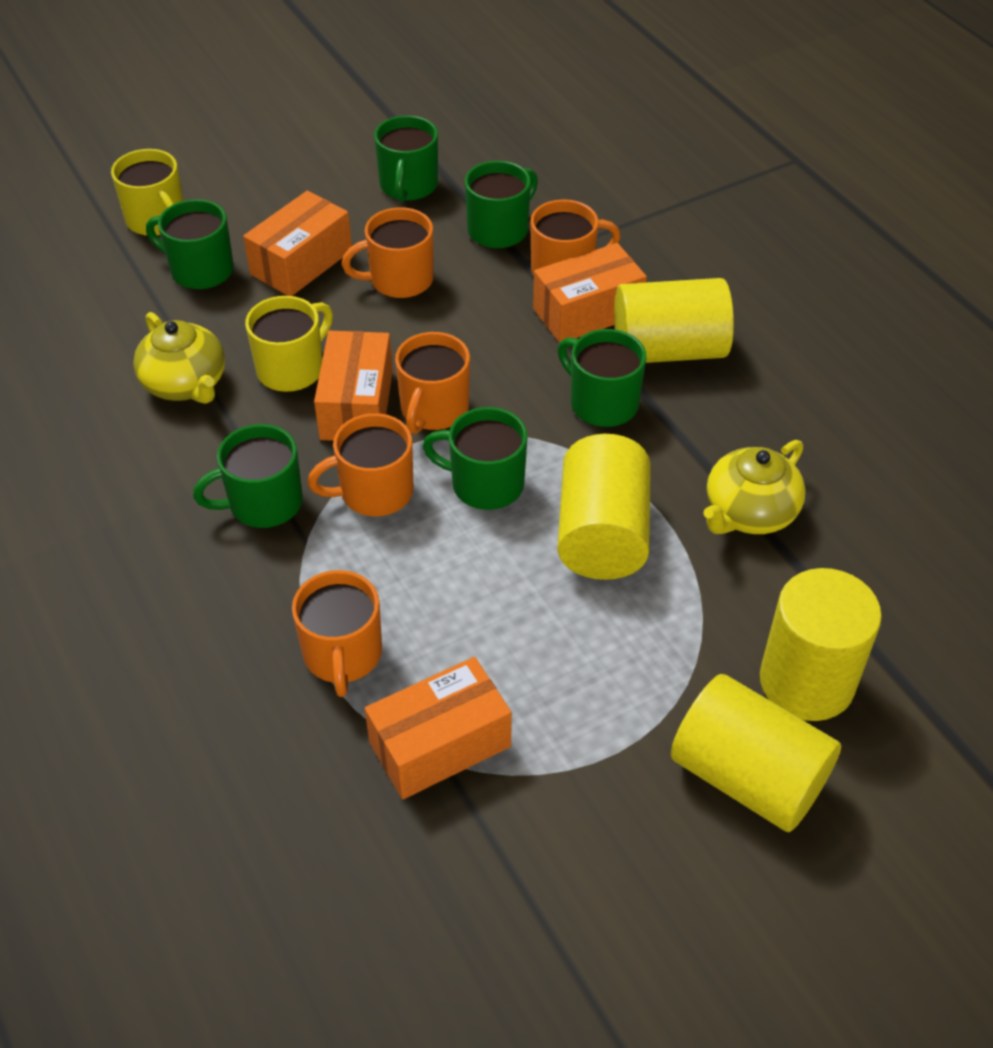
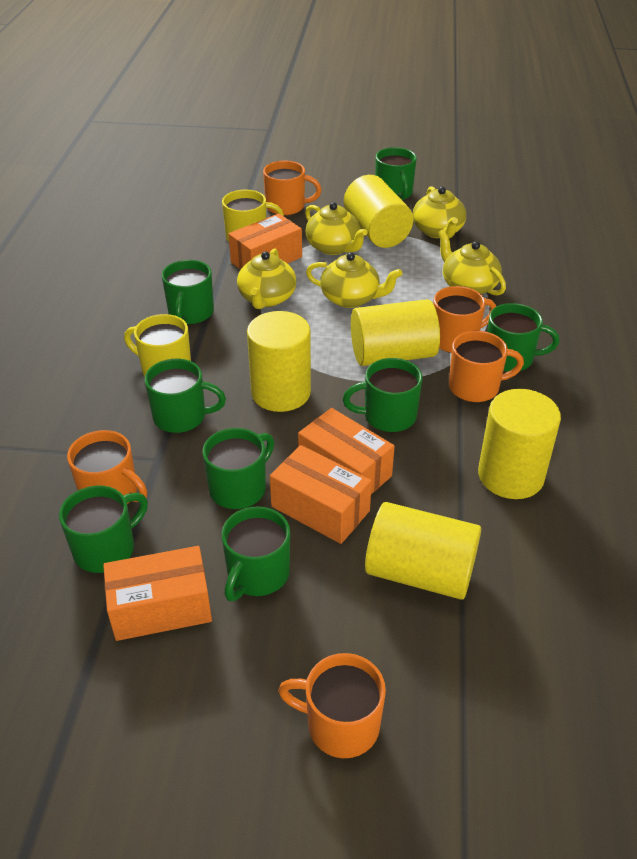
green mug: [146,199,234,289] [193,424,303,528] [374,115,438,202] [423,407,528,510] [465,161,538,249] [558,329,647,427] = 6 -> [59,486,148,573] [144,359,226,433] [162,260,214,324] [202,428,274,509] [221,506,290,601] [343,358,423,432] [375,147,417,200] [487,303,559,372] = 8
yellow cylinder: [557,434,651,580] [614,278,734,363] [671,674,841,832] [760,568,882,721] = 4 -> [247,311,311,412] [344,175,413,248] [351,299,440,366] [365,502,481,600] [478,389,561,499] = 5
yellow teapot: [133,312,225,404] [703,440,806,534] = 2 -> [237,248,296,309] [305,202,368,255] [306,252,402,308] [413,186,466,238] [438,229,506,296] = 5

